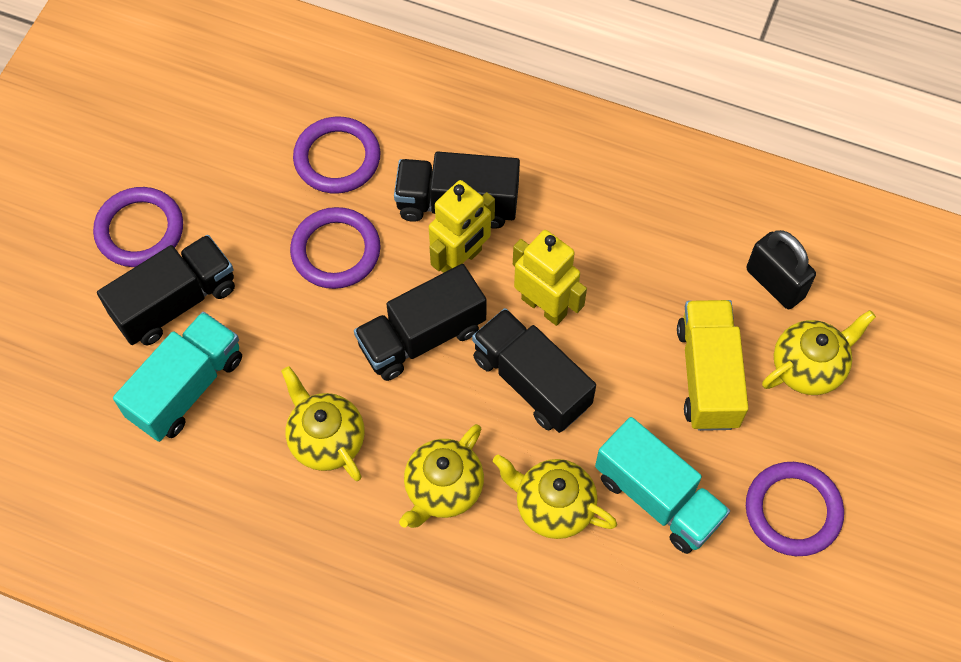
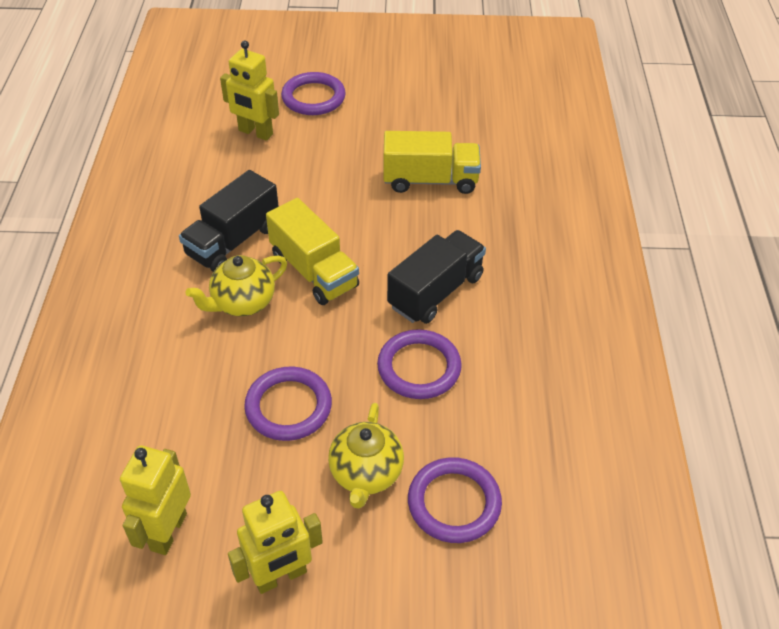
black padlock: [746,230,816,309] = 1 -> none = 0
black truck: [97,235,235,345] [354,264,486,381] [394,152,520,229] [472,308,596,433] = 4 -> [179,170,279,272] [387,230,486,324] = 2
turquoise truck: [113,312,242,442] [595,417,730,554] = 2 -> none = 0
yellow robot: [429,180,495,273] [513,230,587,326] = 2 -> [120,445,191,555] [220,40,279,141] [228,491,323,594] = 3
yellow teapot: [281,366,365,481] [399,424,484,528] [493,454,617,539] [762,310,876,395] = 4 -> [186,255,287,316] [328,403,404,509] = 2
yellow truck: [677,300,748,431] = 1 -> [266,198,359,305] [383,131,481,194] = 2

